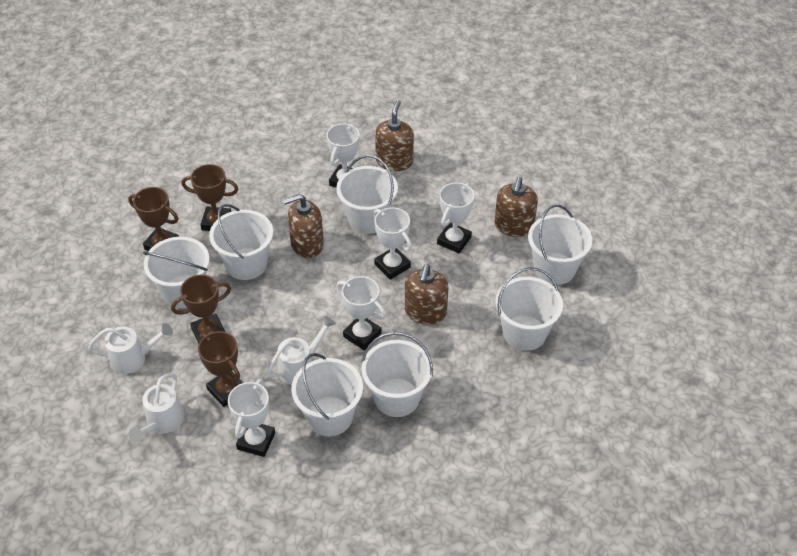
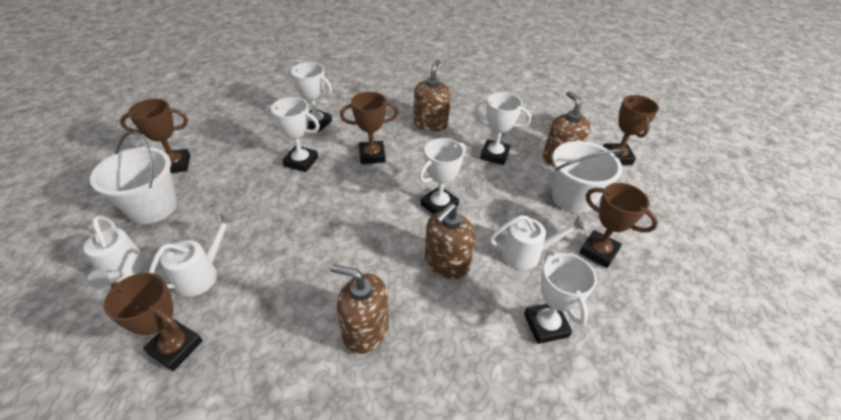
brown trophy: [128,187,179,251] [171,274,231,343] [182,164,238,231] [198,331,243,407] = 4 -> [104,273,203,371] [120,99,190,173] [340,92,399,164] [579,183,658,268] [603,95,659,165] = 5
white bucket: [143,237,210,308] [209,204,273,280] [291,353,363,436] [336,155,398,234] [362,332,433,417] [495,267,563,351] [528,205,593,285] = 7 -> [90,131,177,224] [552,141,625,213] = 2

